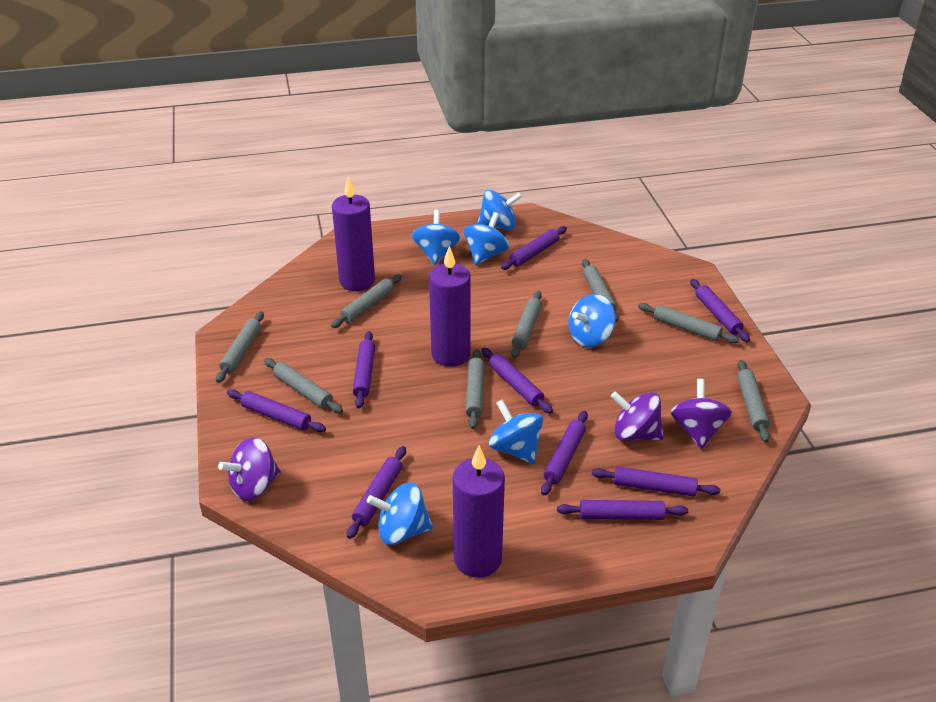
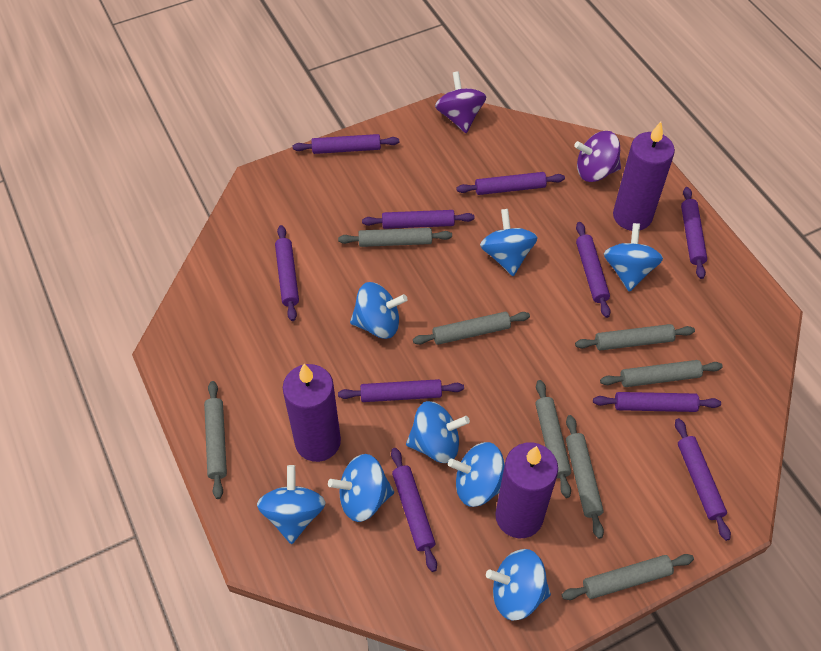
blue spinning top: [367,482,433,545] [412,210,460,265] [464,212,509,265] [477,190,522,230] [489,399,543,464] [568,294,616,347] = 6 -> [257,465,326,544] [328,454,394,522] [350,282,407,339] [406,401,470,463] [448,442,505,507] [480,209,538,276] [486,549,551,621] [604,223,663,292] = 8
purple rolling pin: [227,389,326,432] [347,446,406,539] [353,331,375,408] [482,348,553,414] [501,226,567,270] [541,411,588,495] [557,500,688,520] [592,467,720,496] [690,279,750,342] = 9 -> [275,225,299,321] [293,134,399,154] [338,379,464,402] [362,210,475,229] [391,448,437,572] [456,172,565,195] [576,222,611,318] [593,392,721,412] [675,418,731,541] [681,187,707,279] = 10
purple spinning top: [218,437,281,501] [611,391,664,441] [671,379,732,449] = 3 -> [435,71,486,133] [574,131,621,182] = 2

